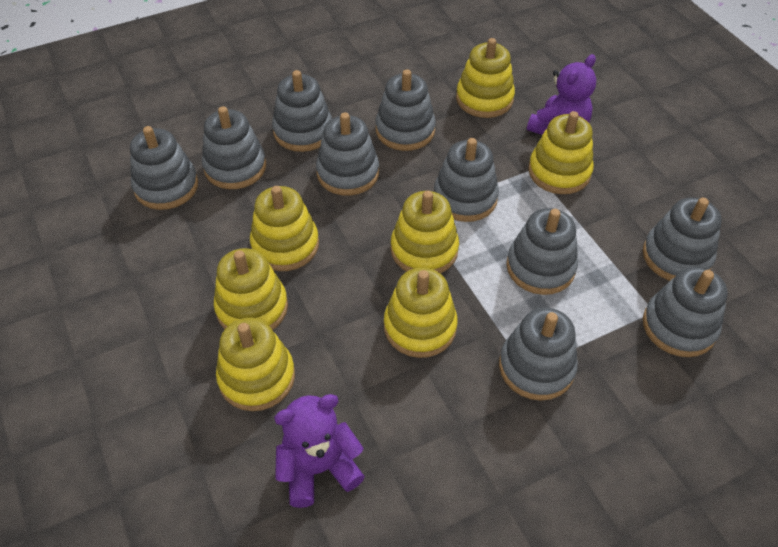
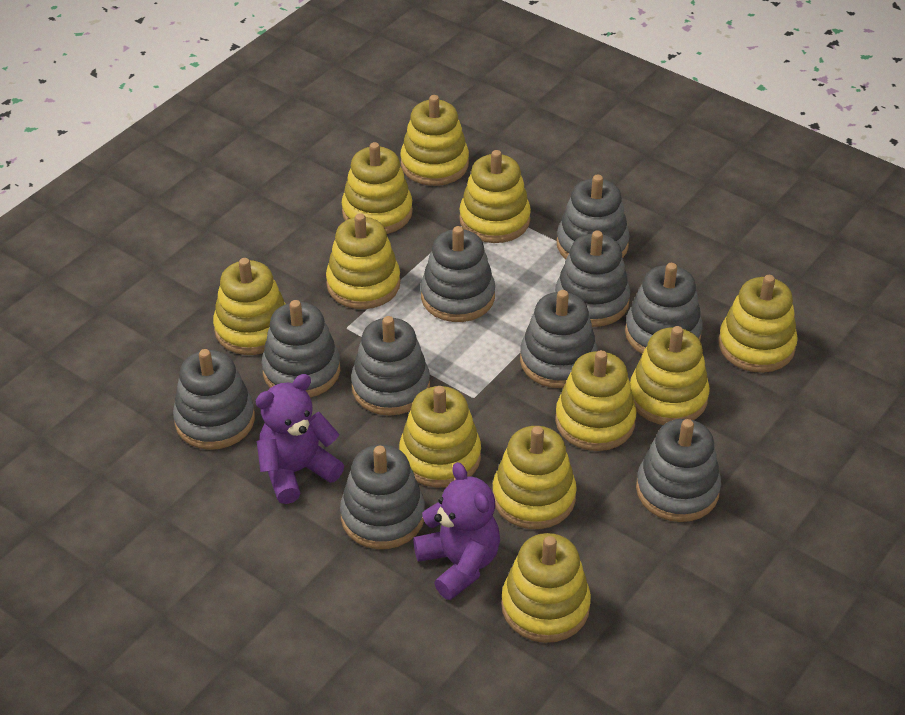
yellow stacking toy: [214,248,288,330] [216,318,295,411] [250,186,319,271] [384,267,458,358] [391,191,459,273] [456,38,515,118] [528,111,594,194] = 7 -> [213,258,286,355] [326,213,400,309] [342,142,413,234] [399,386,481,488] [400,95,469,186] [459,150,531,243] [493,426,577,529] [501,533,591,643] [555,350,637,451] [630,326,710,425] [719,275,798,373] = 11

